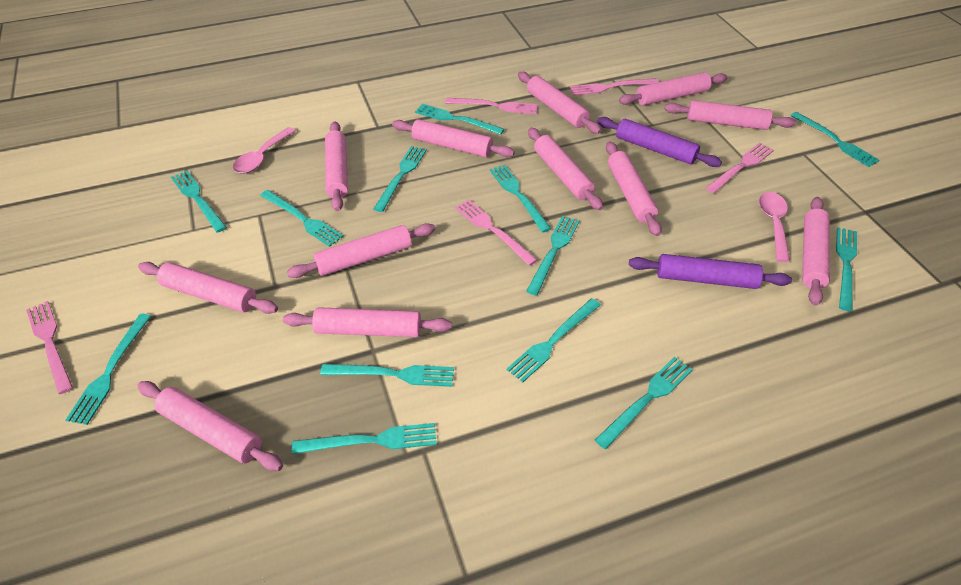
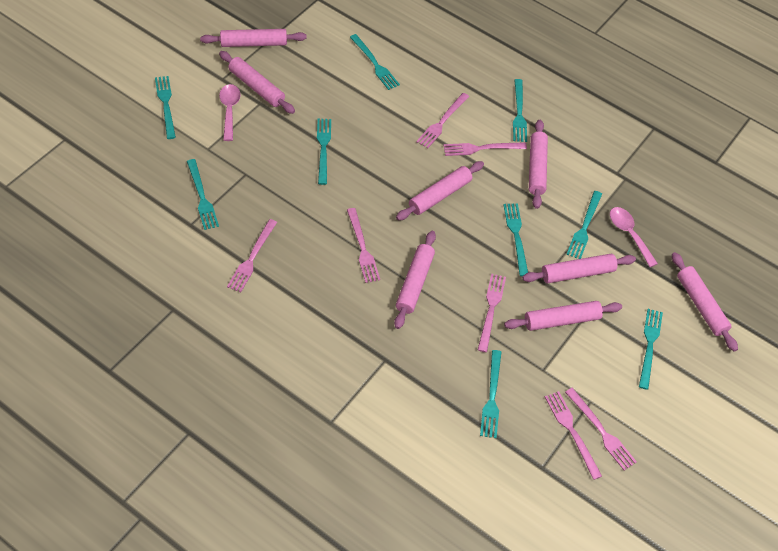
pink fork: [26,301,73,394] [445,98,538,114] [455,199,537,266] [570,78,659,96] [706,143,774,193] = 5 -> [227,219,277,292] [347,208,380,283] [416,93,469,148] [443,142,527,156] [478,274,506,352] [545,391,602,480] [565,388,637,470] = 7
pink rolling pin: [137,381,283,471] [138,262,278,314] [283,307,452,337] [287,223,435,278] [325,121,348,211] [392,119,515,157] [518,72,601,134] [528,128,603,210] [606,141,662,236] [619,72,727,106] [664,100,796,130] [802,197,830,306] = 12 -> [200,29,307,47] [219,51,295,114] [394,231,436,329] [396,161,484,220] [504,301,622,331] [522,254,636,283] [529,120,548,209] [672,252,738,352] = 8
purple rolling pin: [597,117,722,167] [629,254,792,289] = 2 -> none = 0
turquoise fork: [66,314,151,425] [171,171,227,233] [260,190,343,247] [291,423,437,454] [320,364,454,387] [374,146,427,212] [415,104,504,135] [490,165,552,233] [506,298,601,383] [526,216,580,295] [595,357,693,449] [791,112,880,167] [836,227,857,311] = 13 -> [155,76,176,139] [187,159,219,230] [317,119,331,185] [350,34,400,90] [480,350,501,438] [503,203,528,276] [513,79,527,142] [566,191,602,259] [639,309,663,390] = 9

